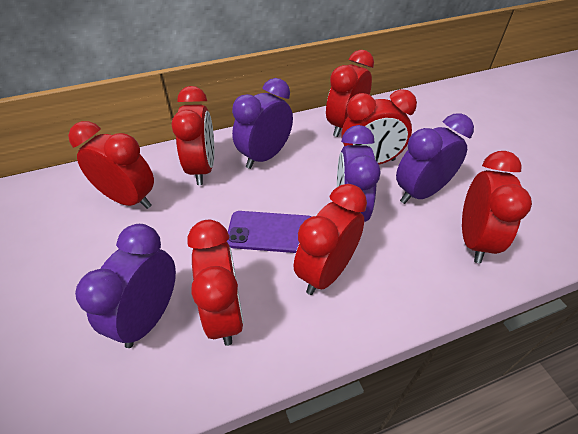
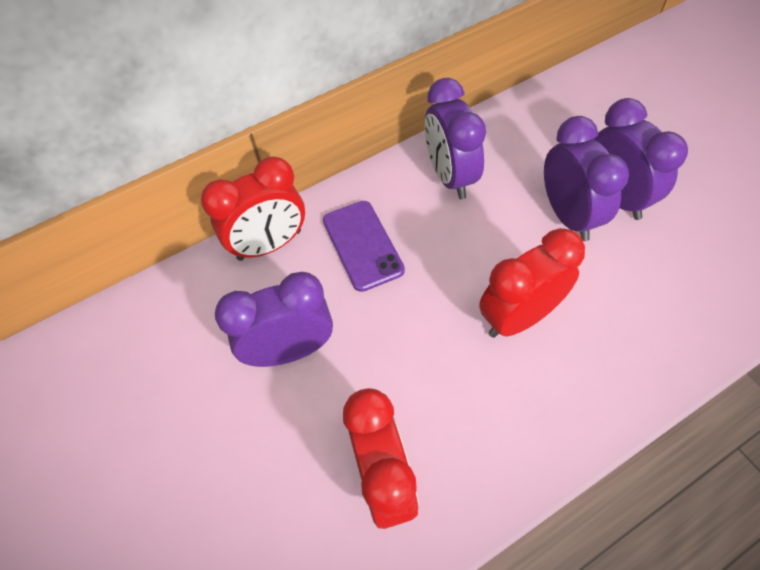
red clock: [68,121,154,209] [171,86,214,185] [187,220,244,346] [294,184,367,295] [326,50,374,137] [342,89,417,164] [462,151,532,263] = 7 -> [201,156,305,261] [343,388,419,529] [479,228,585,338] = 3

